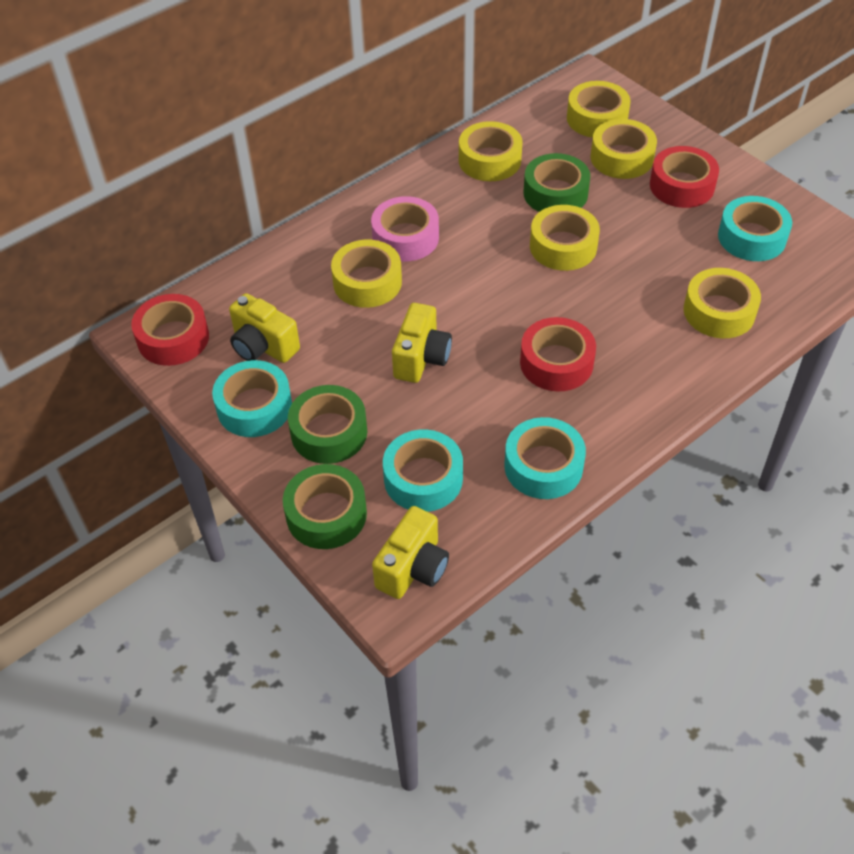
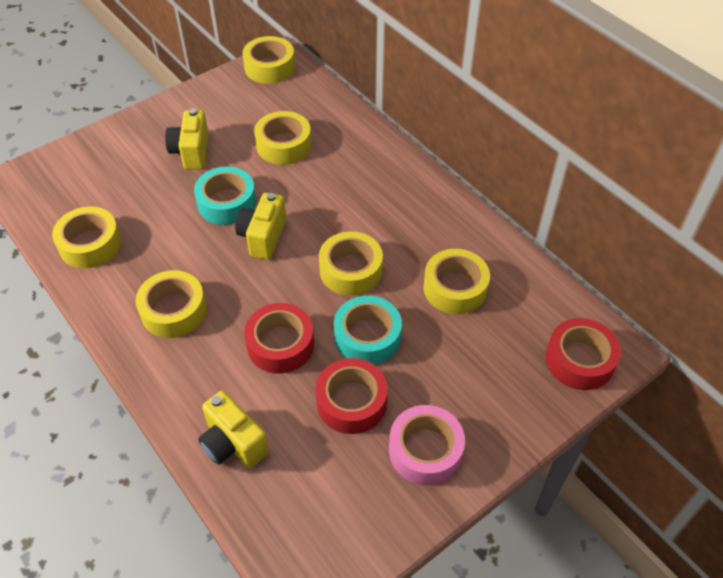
green tape: [283,464,367,549] [288,385,367,464] [523,153,590,212] = 3 -> none = 0
turquoise tape: [212,360,292,437] [383,429,463,512] [505,417,586,499] [718,196,792,261] = 4 -> [194,167,256,225] [334,296,402,365] = 2

